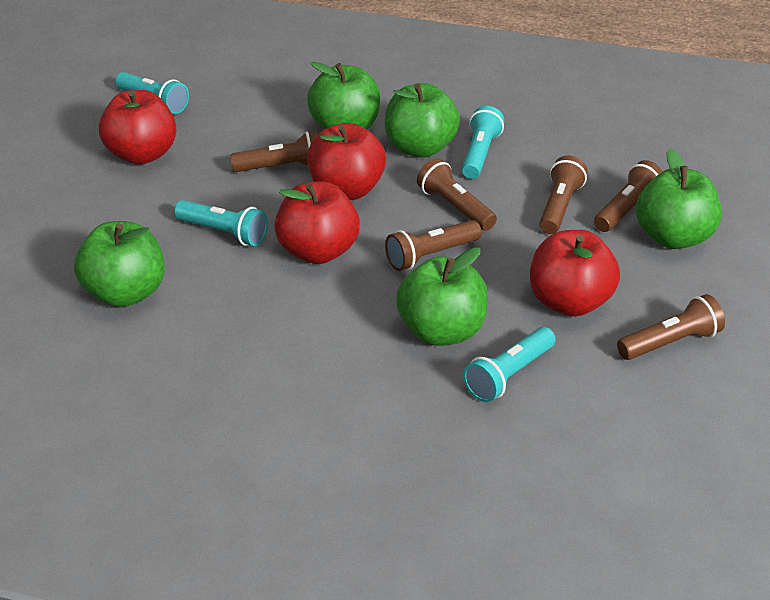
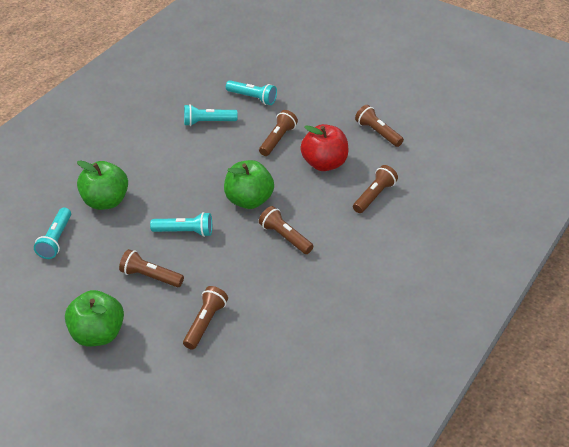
green apple: [74,221,165,307] [307,62,380,129] [385,83,460,158] [396,247,488,346] [636,149,722,249] = 5 -> [65,290,124,346] [77,161,128,210] [224,160,274,209] = 3
red apple: [99,90,176,164] [274,181,360,264] [307,123,386,200] [530,230,620,316] = 4 -> [300,124,349,171] = 1

